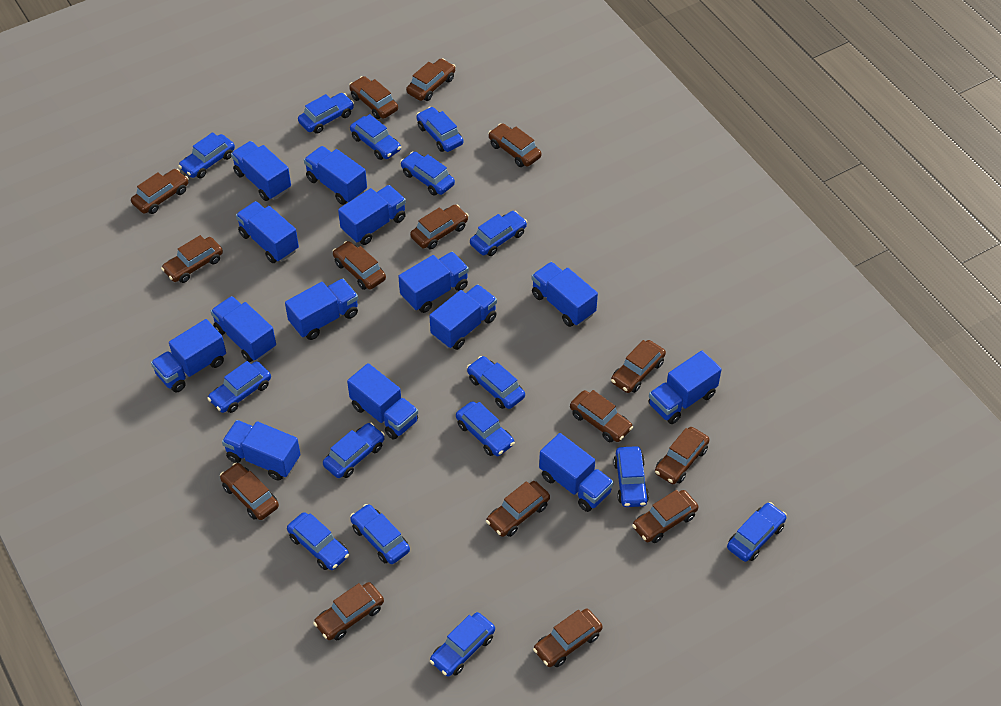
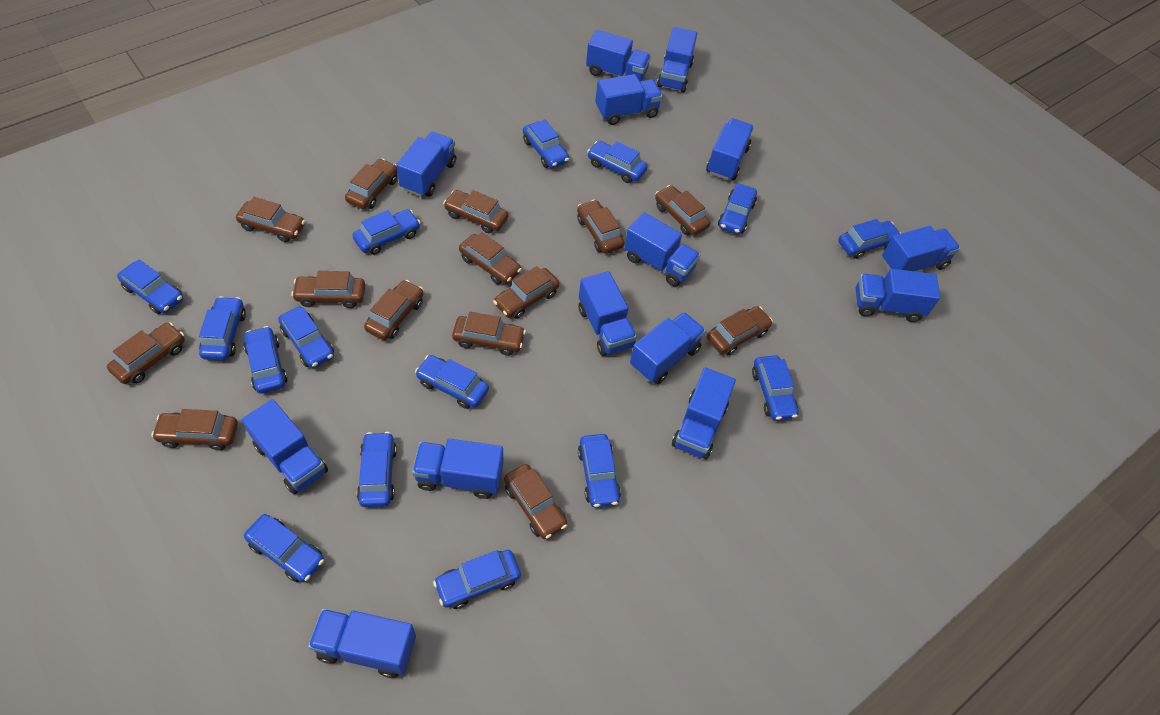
brown car: [131,169,189,214] [161,235,223,283] [220,463,279,520] [313,582,384,640] [332,241,386,290] [349,76,398,119] [406,58,456,101] [410,205,469,249] [486,481,550,537] [488,123,542,167] [533,609,603,667] [570,390,633,442] [611,340,666,393] [632,490,699,543] [655,427,709,484] = 15 -> [107,322,185,384] [151,409,238,450] [236,197,305,242] [291,271,365,308] [345,159,397,209] [364,280,423,340] [443,190,508,233] [452,312,526,356] [459,232,522,285] [493,266,559,319] [504,464,567,539] [577,200,625,254] [655,185,710,236] [707,306,773,355] = 14

